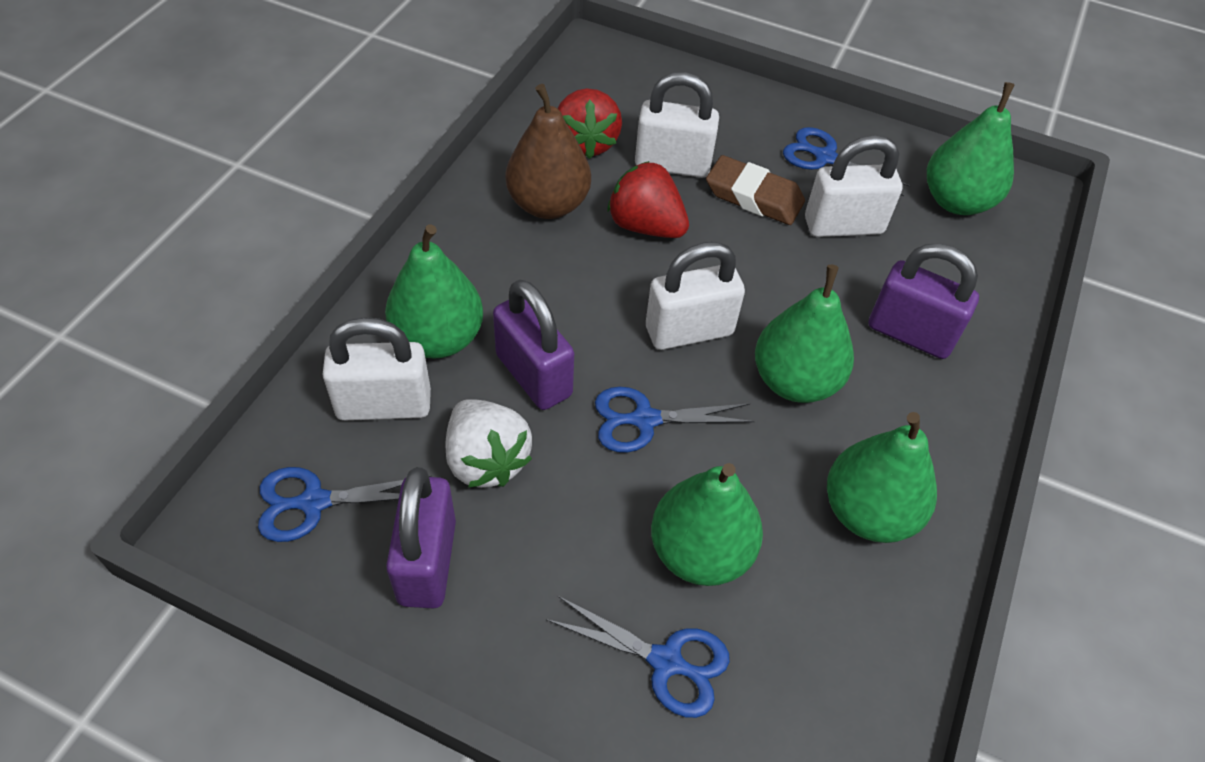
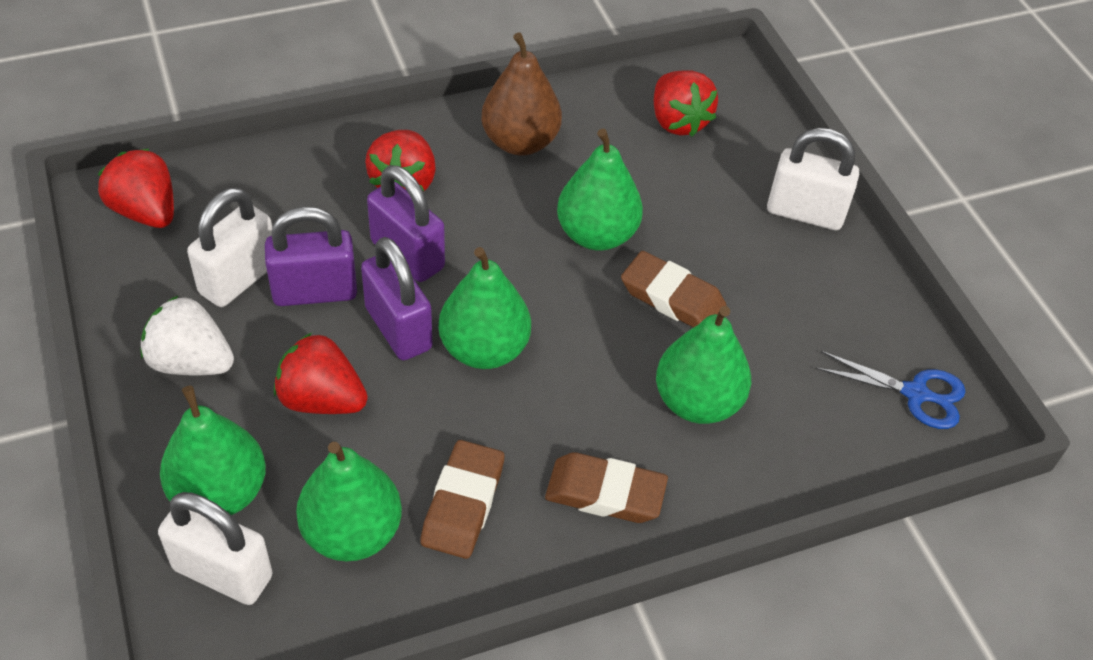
blue scissors: [258,467,432,542] [546,596,730,718] [595,387,755,453] [783,127,910,196] = 4 -> [815,351,966,429] = 1
brown eraser: [706,155,805,225] = 1 -> [420,440,504,559] [545,452,668,523] [621,251,726,328] = 3
red strawberry: [558,88,622,159] [607,161,689,238] = 2 -> [98,149,174,228] [274,333,368,414] [365,130,436,191] [654,70,718,136] = 4
white padlock: [322,317,431,421] [635,72,719,178] [646,242,745,350] [805,135,902,237] = 4 -> [158,492,273,605] [187,188,272,307] [767,128,859,230] = 3

